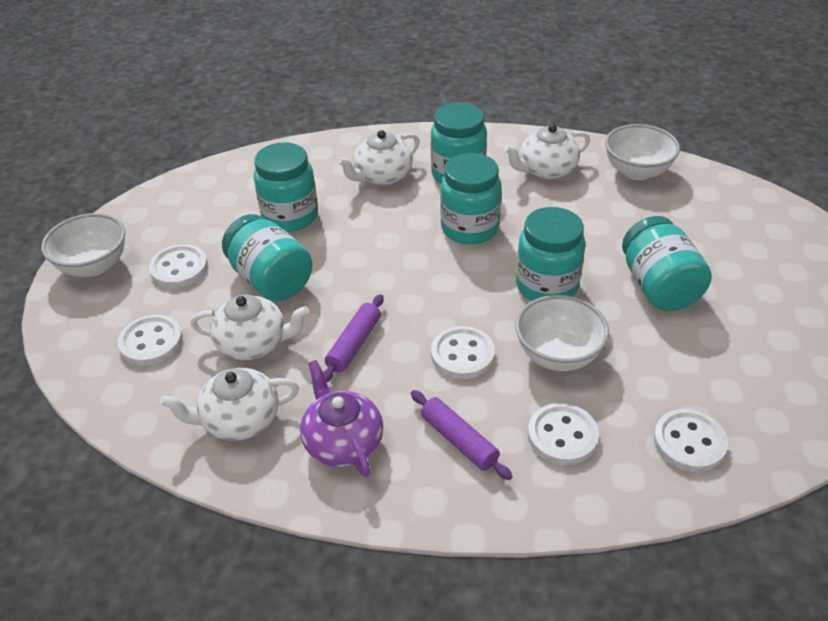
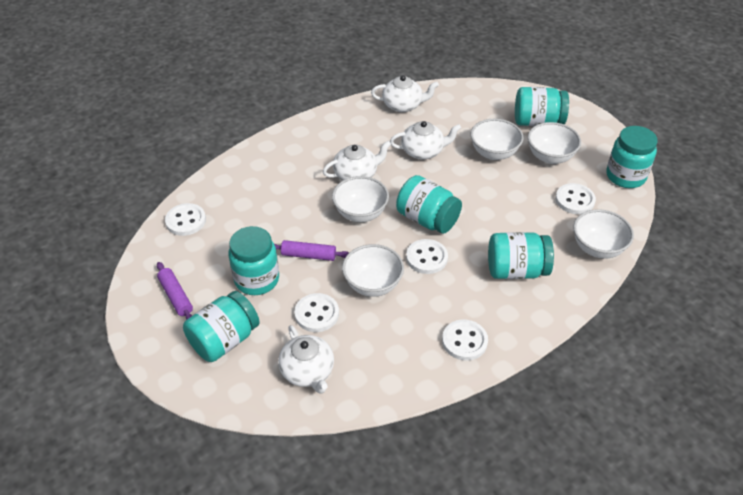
purple teapot: [300,360,383,477] = 1 -> none = 0
white bowl: [41,213,125,277] [515,295,609,371] [605,124,680,180] = 3 -> [332,176,389,222] [342,244,404,297] [471,119,523,160] [528,122,581,164] [573,209,634,259] = 5

